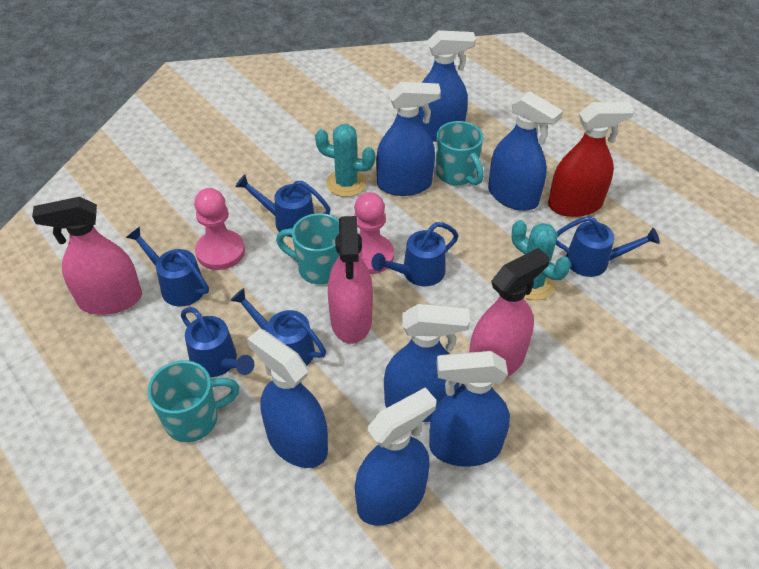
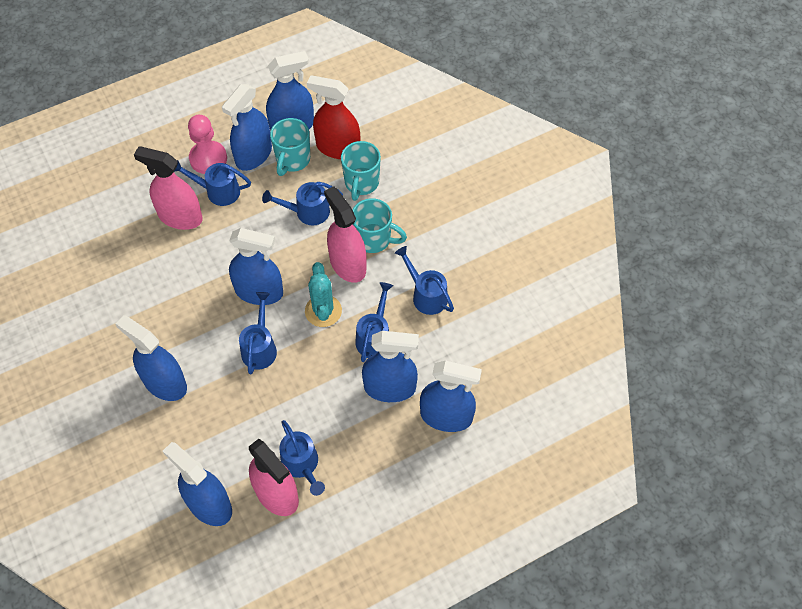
pink pawn: [194,188,245,270] [354,192,394,274] = 2 -> [188,115,227,174] = 1
turquoise cactus: [315,124,375,197] [511,220,571,300] = 2 -> [305,262,342,327] = 1

